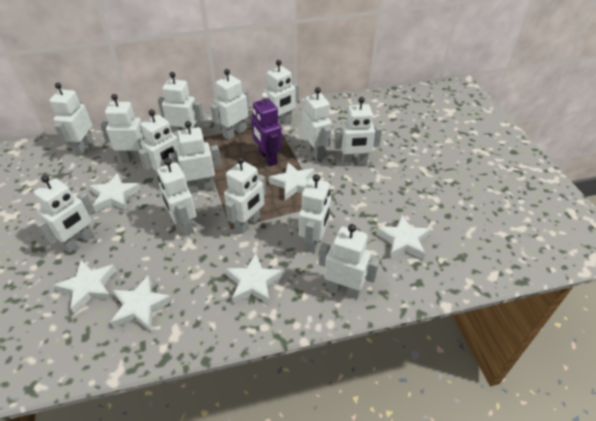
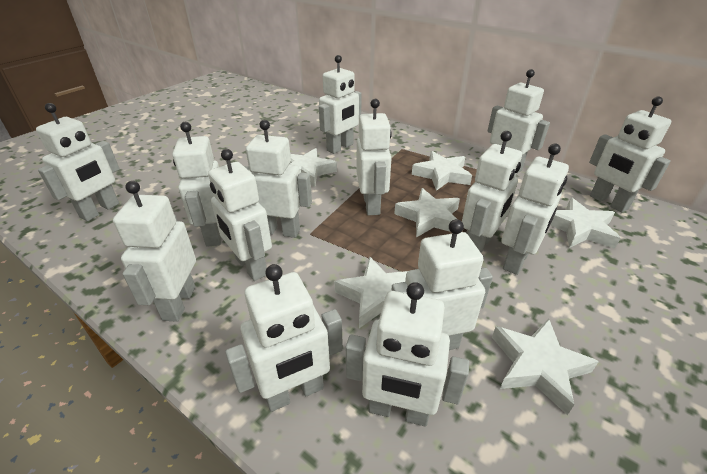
purple robot: [251,93,282,166] = 1 -> none = 0

